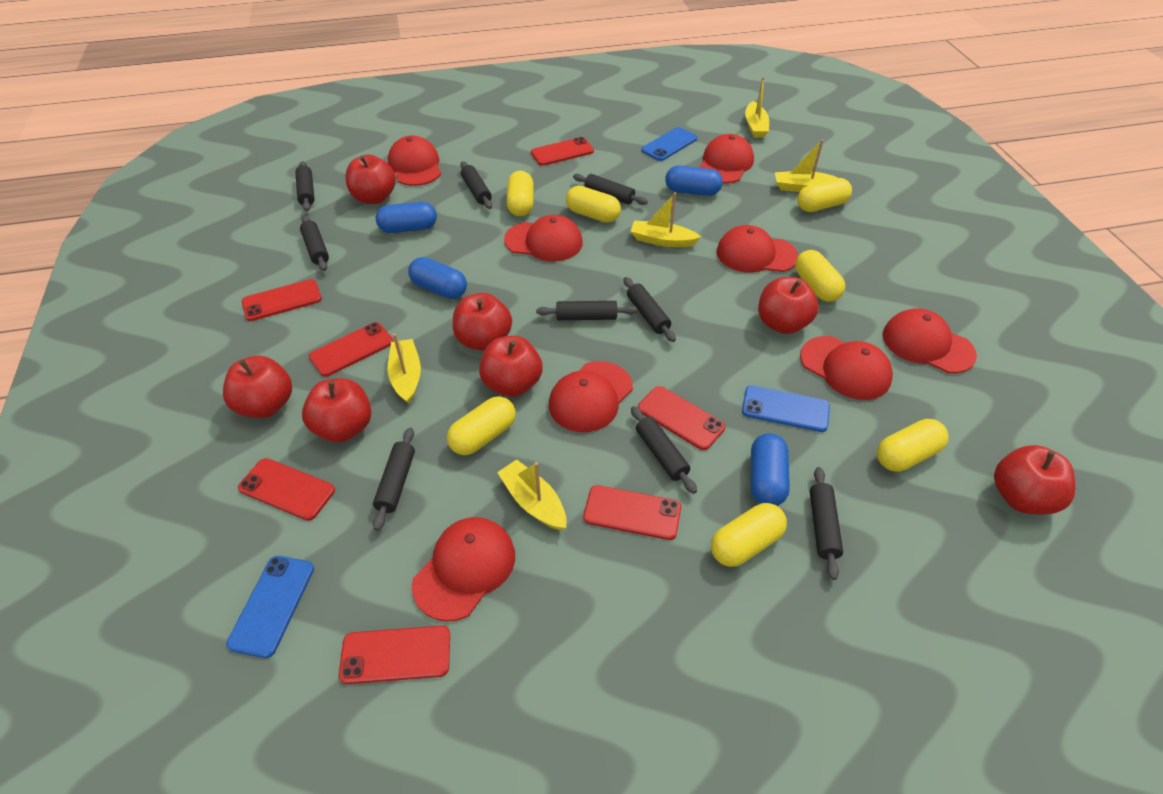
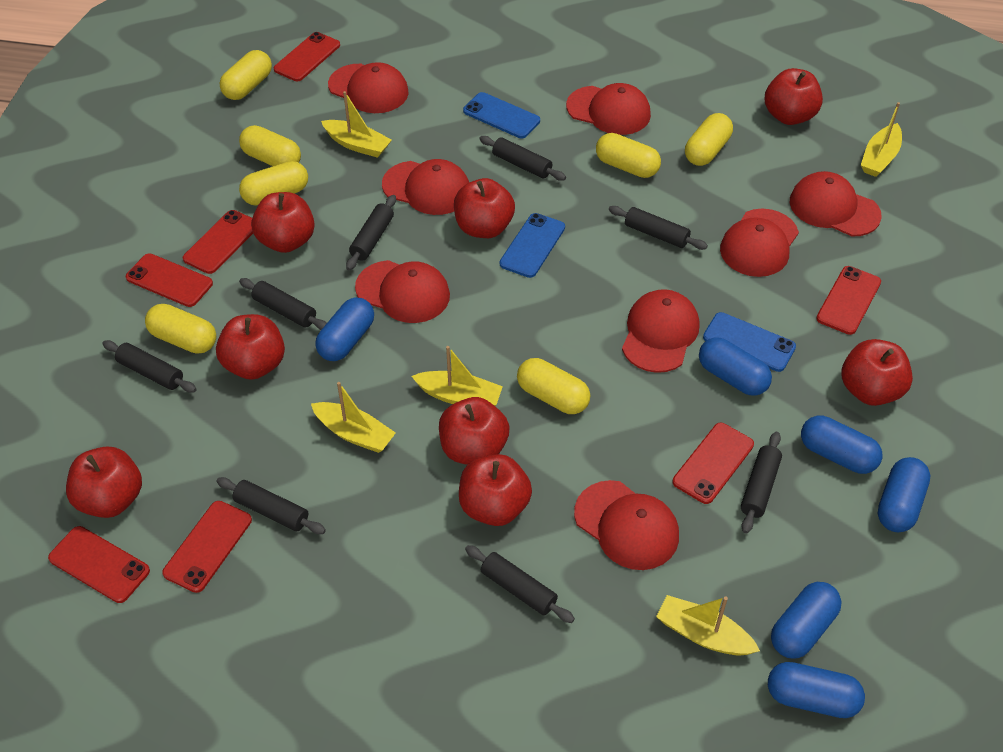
black rolling pin: [295,161,315,211] [300,216,329,271] [373,427,415,531] [460,161,492,209] [536,301,637,320] [573,174,648,205] [624,277,676,342] [631,406,697,494] [810,467,843,580] = 9 -> [102,340,197,393] [216,477,326,534] [239,278,327,330] [346,195,396,270] [465,545,575,623] [479,136,566,181] [609,206,708,250] [741,432,782,534] = 8
blue capsule: [376,202,437,233] [408,257,467,299] [665,165,723,196] [751,433,790,506] = 4 -> [315,298,374,361] [699,337,772,396] [768,662,865,718] [771,582,842,659] [801,416,882,474] [878,457,930,532] = 6
red apple: [223,356,292,418] [302,378,371,442] [345,154,396,204] [453,293,512,351] [479,336,542,397] [758,277,819,334] [994,445,1076,514] = 7 -> [66,446,142,518] [216,314,285,380] [251,192,315,253] [439,397,510,465] [454,178,515,238] [459,454,532,526] [765,68,823,125] [842,339,913,406] = 8

